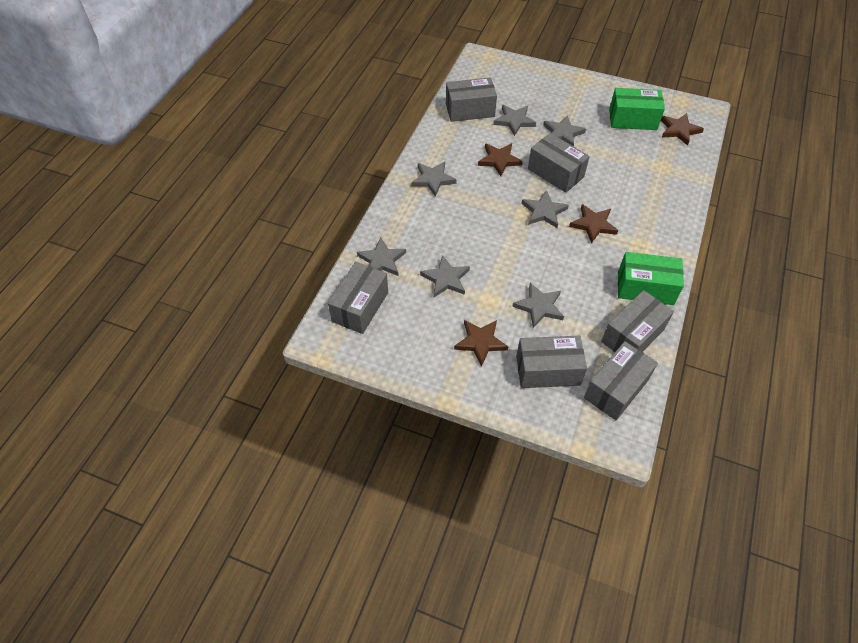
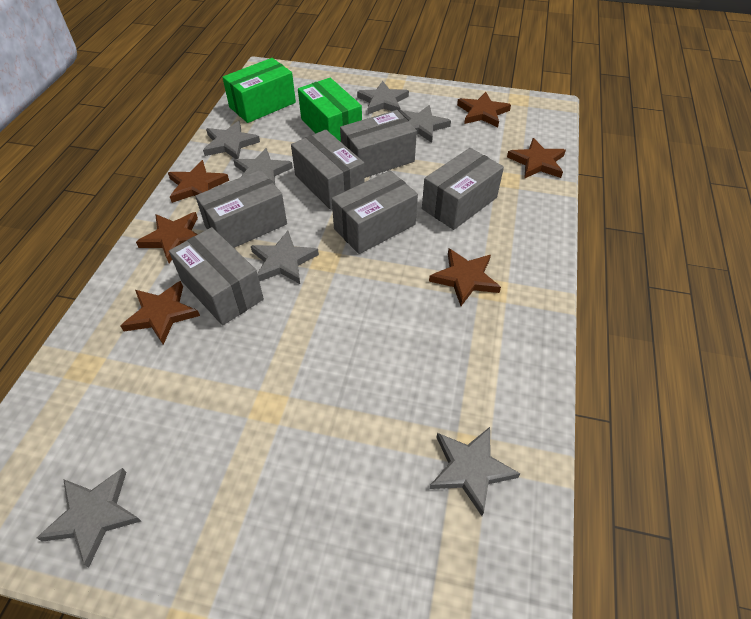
brown star: [454,320,508,367] [478,143,523,176] [569,204,618,244] [661,113,704,146] = 4 -> [121,281,200,345] [136,212,198,263] [168,160,229,203] [429,248,501,306] [457,92,511,128] [507,138,566,179] = 6

